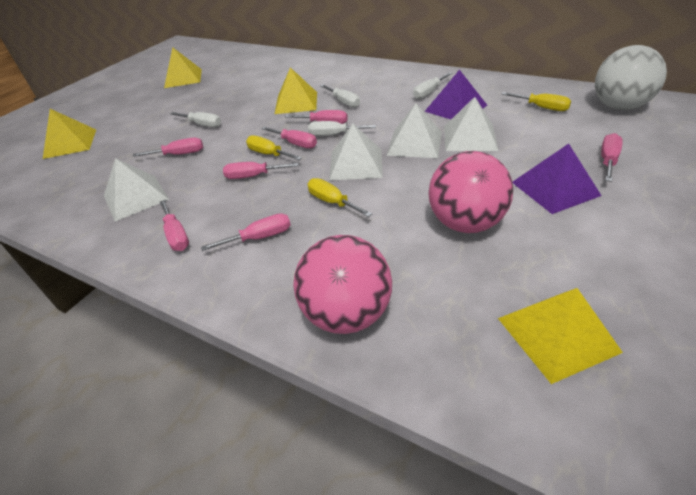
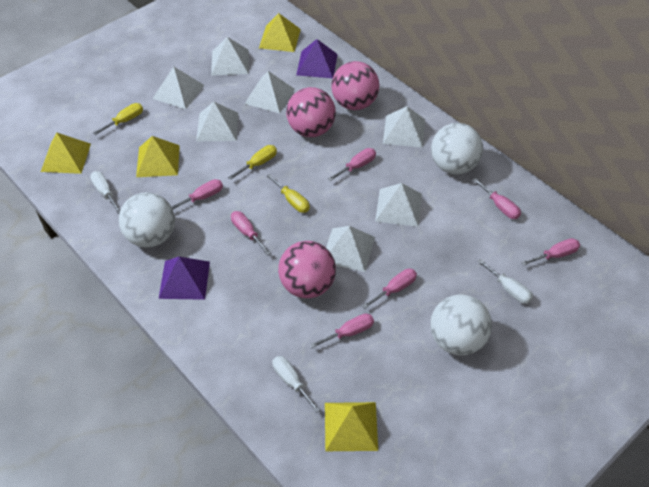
pink ball: [293,235,392,334] [428,151,513,233] = 2 -> [278,241,336,298] [286,87,336,137] [331,61,379,110] = 3
white ball: [595,45,667,110] = 1 -> [119,192,175,248] [430,294,492,355] [431,123,483,175] = 3
white pyramid: [104,158,169,221] [329,124,383,181] [387,104,442,158] [444,97,499,151] = 4 -> [152,67,204,109] [196,102,238,141] [211,37,249,76] [245,71,294,114] [326,226,375,272] [375,183,422,227] [383,106,425,148] = 7
white screwdriver: [170,112,221,128] [308,121,376,136] [320,84,360,108] [413,72,453,99] = 4 -> [90,171,120,214] [272,356,320,413] [477,259,533,304] = 3

